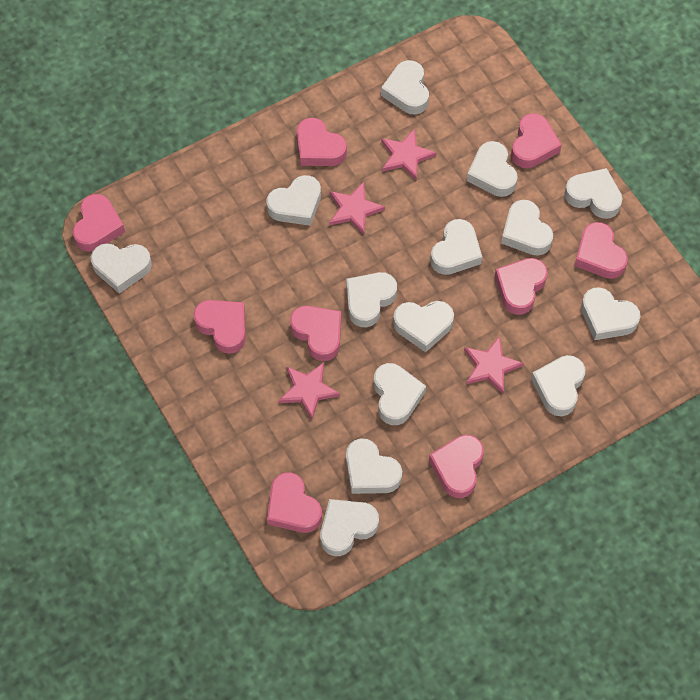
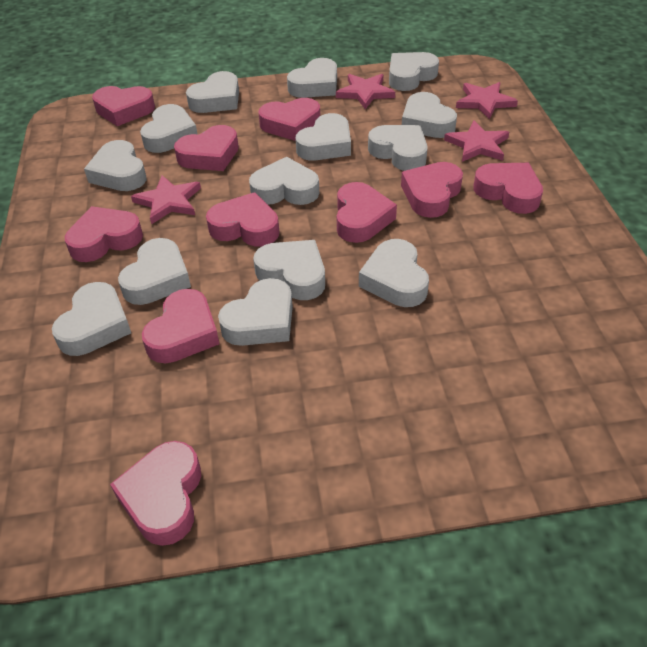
pink heart: [73,194,125,252] [193,300,246,354] [267,472,322,533] [290,306,341,361] [297,118,347,166] [429,435,484,498] [495,258,548,315] [511,113,562,168] [574,222,628,279] = 9 -> [65,206,143,262] [92,86,155,126] [110,441,201,546] [142,289,219,363] [174,125,239,171] [206,192,279,246] [259,98,320,141] [337,182,397,243] [401,162,463,218] [473,163,543,214] = 10

